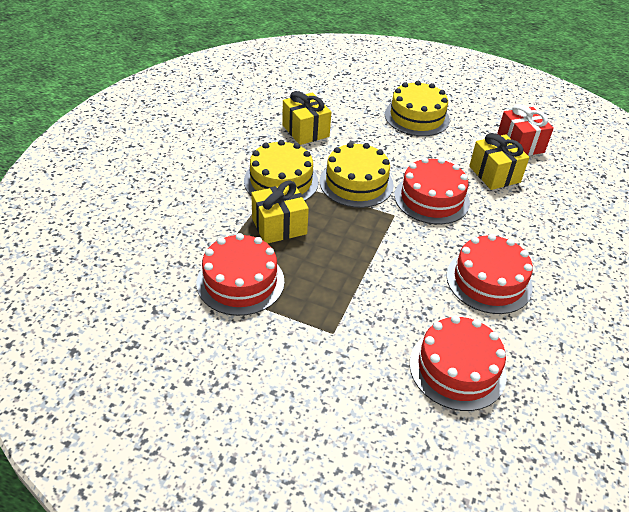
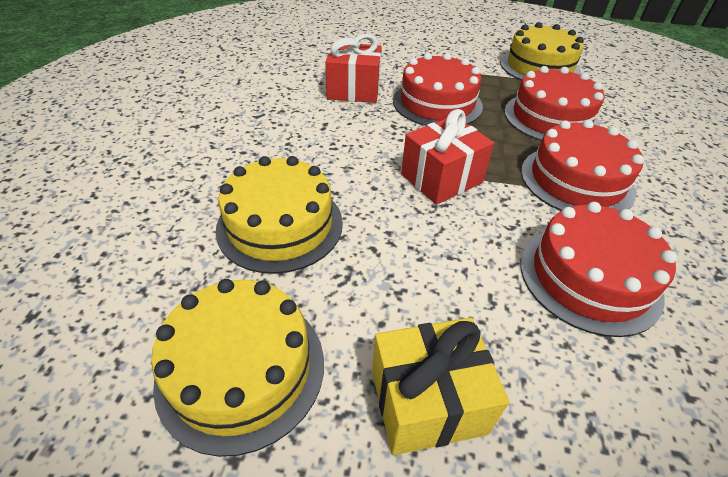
red gift: [497,104,554,156] = 1 -> [325,34,381,103] [401,109,494,205] = 2
yellow gift: [251,181,309,243] [282,91,331,145] [469,133,530,190] = 3 -> [372,318,509,455] = 1

